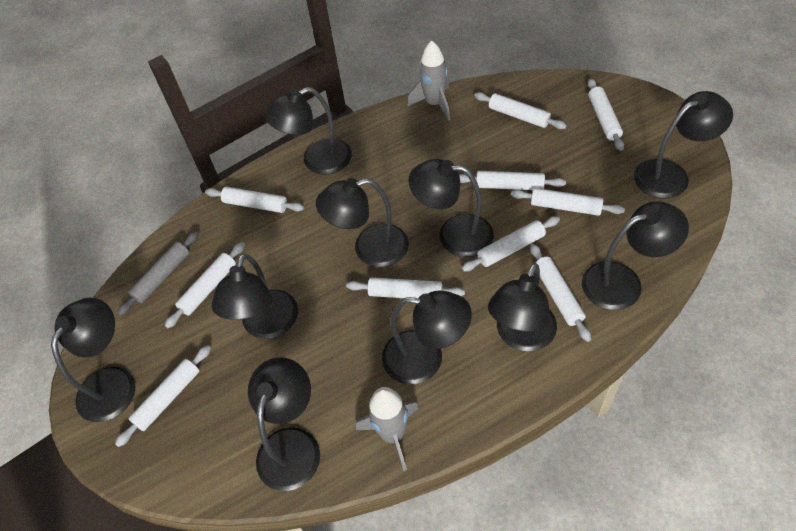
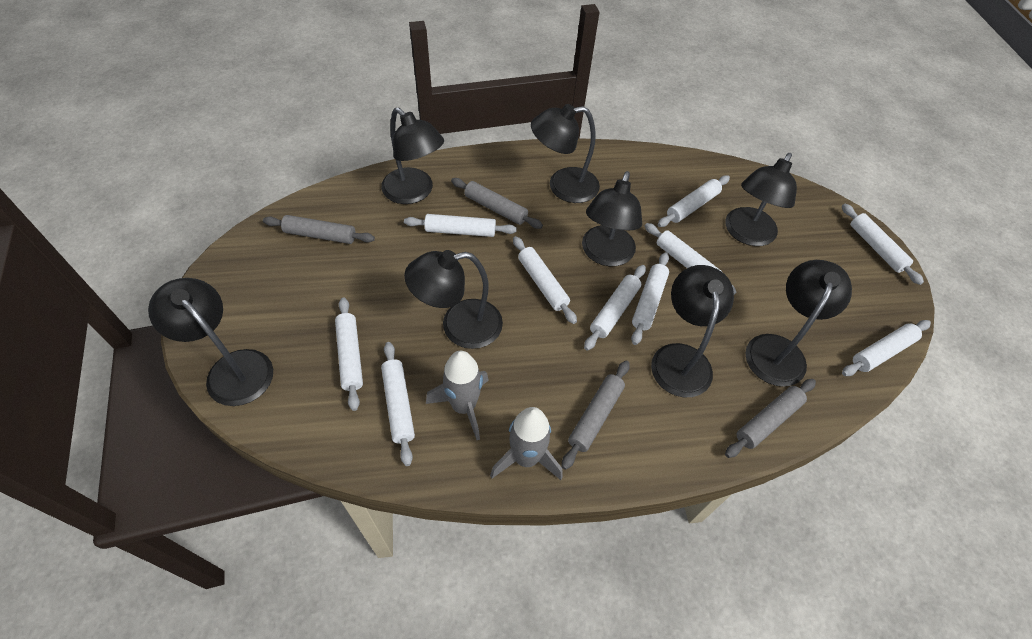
black lamp: [51,297,135,422] [212,253,298,339] [248,358,320,491] [265,87,352,175] [316,178,409,267] [382,290,472,384] [409,159,494,257] [488,263,557,351] [582,201,689,310] [634,91,733,199] = 10 -> [148,278,273,406] [381,107,444,204] [404,250,503,349] [531,104,600,203] [582,171,642,266] [651,265,734,397] [726,153,797,246] [745,260,852,387] = 8
grey rolling pin: [117,231,199,316] = 1 -> [263,215,375,244] [451,178,543,229] [561,360,630,470] [725,379,816,458] = 4

